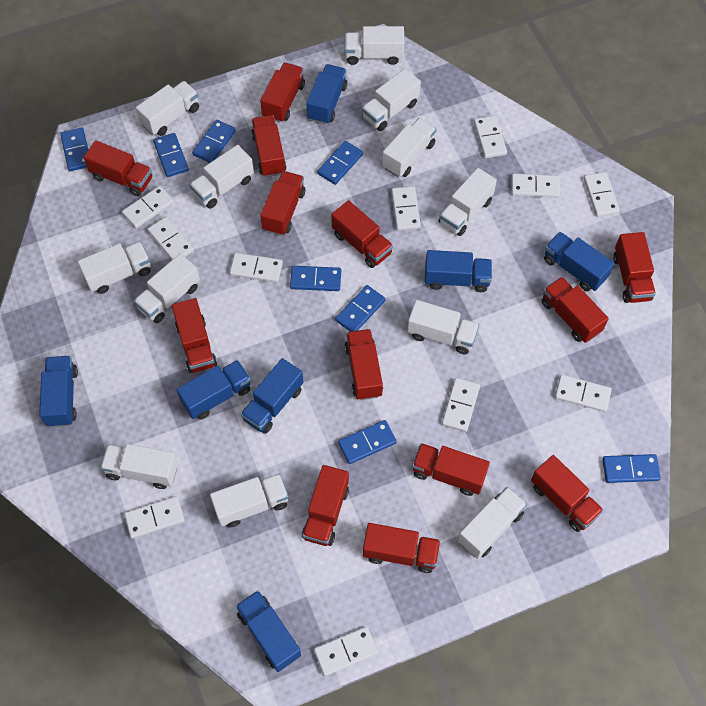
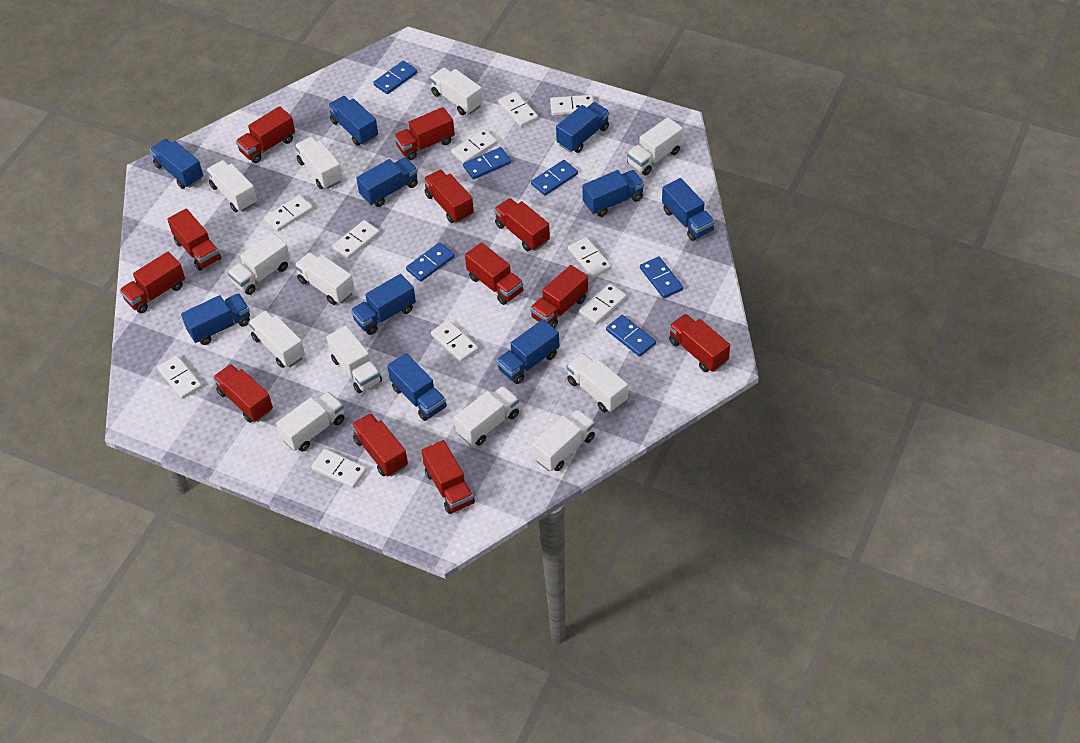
blue domino: [60,128,88,171] [153,133,189,177] [192,120,236,163] [290,266,341,291] [317,141,363,185] [335,285,385,332] [338,420,397,464] [602,454,661,483] = 8 -> [373,61,417,94] [406,242,455,282] [463,147,511,179] [531,160,578,196] [606,315,656,357] [640,256,683,298] = 6
blue truck: [39,356,78,427] [177,360,251,420] [236,590,301,672] [241,358,304,434] [306,64,347,124] [425,250,492,292] [544,232,614,291] = 7 -> [150,139,203,189] [181,294,250,345] [328,96,378,146] [351,274,416,335] [356,157,418,207] [387,353,447,421] [496,319,559,384] [556,102,609,153] [582,170,644,217] [662,178,715,241] = 10
red truck: [83,140,152,196] [172,298,217,373] [251,115,286,177] [260,62,305,123] [260,171,305,236] [302,465,349,546] [331,200,393,268] [344,329,383,400] [363,523,441,573] [412,443,490,496] [531,455,604,532] [542,277,609,343] [613,232,656,303] = 13 -> [120,252,185,313] [167,208,221,271] [213,364,273,423] [236,106,295,163] [351,413,408,477] [394,107,455,160] [421,440,475,514] [423,170,474,223] [465,242,523,305] [494,198,550,251] [530,265,588,328] [669,314,730,372] = 12
white domino: [122,186,174,228] [124,496,185,539] [147,217,194,260] [230,253,283,283] [314,627,378,676] [391,186,421,231] [442,378,480,432] [474,116,507,158] [511,173,560,198] [555,375,612,412] [584,172,620,217] = 11 -> [157,355,202,399] [264,195,313,232] [311,449,367,488] [332,220,380,259] [431,320,479,362] [451,129,498,163] [498,91,538,127] [550,95,594,116] [568,237,612,278] [579,284,627,325] = 10

